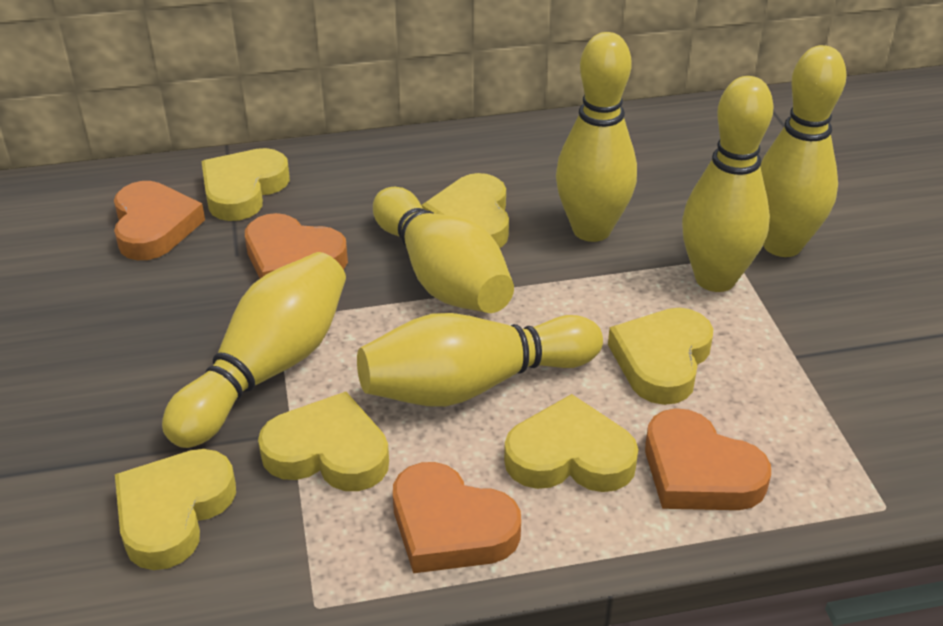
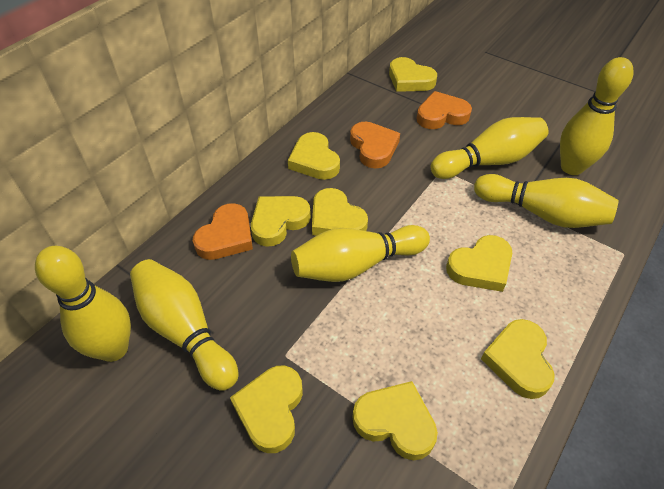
orange heart: [114,181,205,260] [245,213,348,278] [393,462,521,573] [645,408,771,510] = 4 -> [193,203,253,260] [350,122,400,168] [417,91,472,129] = 3
yellow heart: [115,449,236,570] [201,148,290,221] [258,392,389,491] [422,173,509,248] [504,394,638,492] [608,308,713,405] = 6 -> [230,365,303,453] [251,196,311,247] [288,132,340,180] [312,188,368,236] [352,381,438,460] [389,57,437,92] [446,235,512,292] [481,319,554,399] = 8

